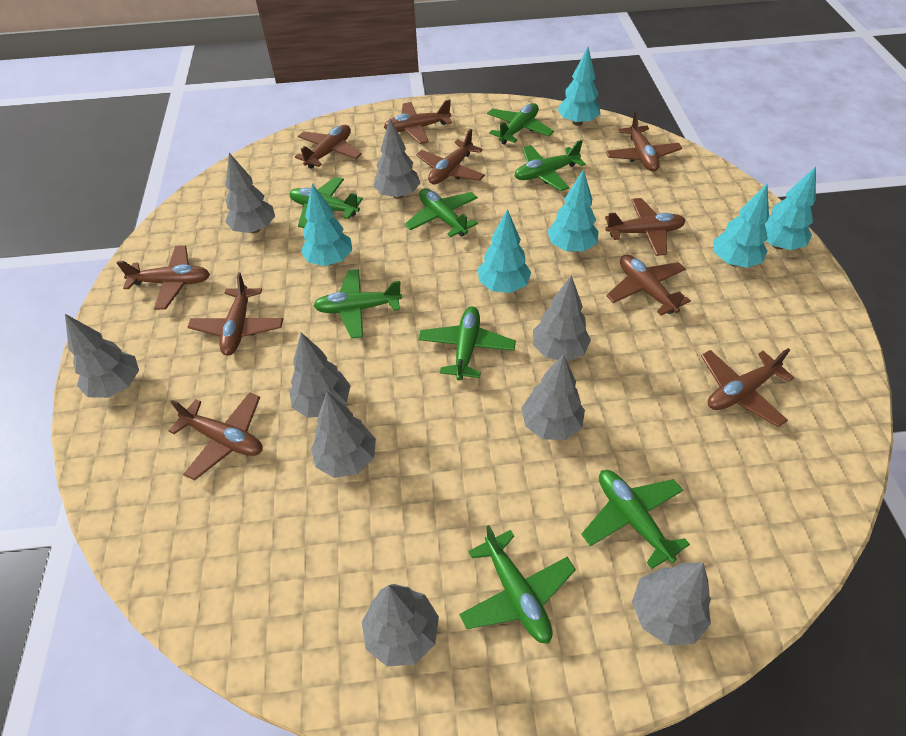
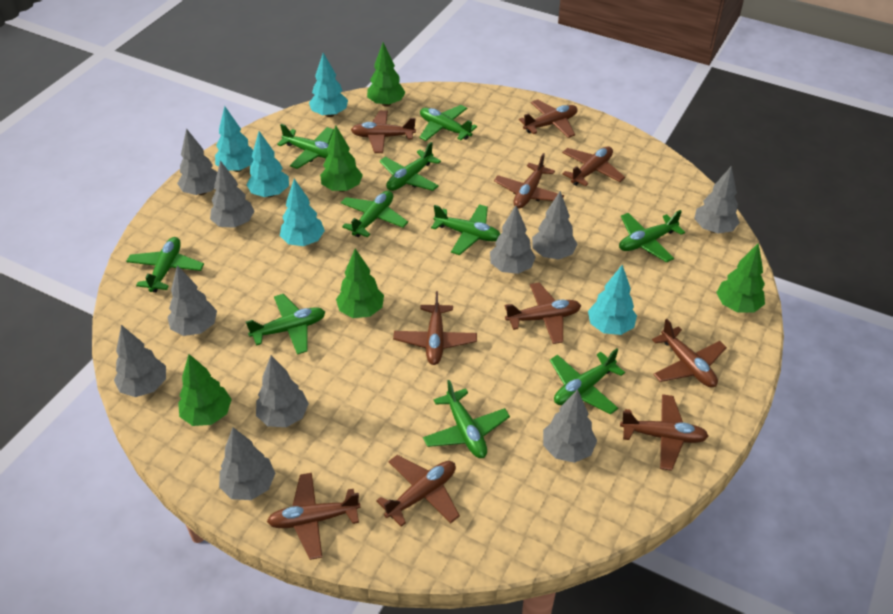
green plane: [289,177,363,228] [313,269,402,338] [404,188,478,237] [418,307,516,381] [459,525,576,644] [487,103,554,145] [515,140,585,191] [581,470,690,569] = 8 -> [126,237,204,292] [246,294,325,355] [277,124,334,169] [341,191,408,237] [379,142,441,191] [419,105,477,141] [423,380,510,458] [431,204,500,255] [550,348,625,415] [619,210,685,263] = 10
green tree: none = 0 -> [178,354,232,426] [320,126,363,192] [336,249,384,318] [367,43,406,107] [716,243,765,312] = 5
grey tree: [65,314,139,398] [225,153,275,233] [289,332,351,418] [311,392,376,478] [362,584,439,666] [373,118,420,199] [521,354,585,440] [533,275,591,361] [632,562,711,645] = 9 -> [114,325,166,397] [167,266,217,336] [177,128,217,195] [210,160,255,228] [219,427,275,500] [256,356,309,427] [490,206,536,274] [532,191,577,259] [543,389,597,463] [694,166,740,234] = 10
turquoise tree: [301,184,352,266] [478,209,531,293] [547,169,599,252] [557,47,600,126] [713,184,769,268] [765,166,816,250] = 6 -> [215,106,254,172] [246,131,289,197] [280,179,325,246] [309,53,348,117] [588,265,637,335] = 5

